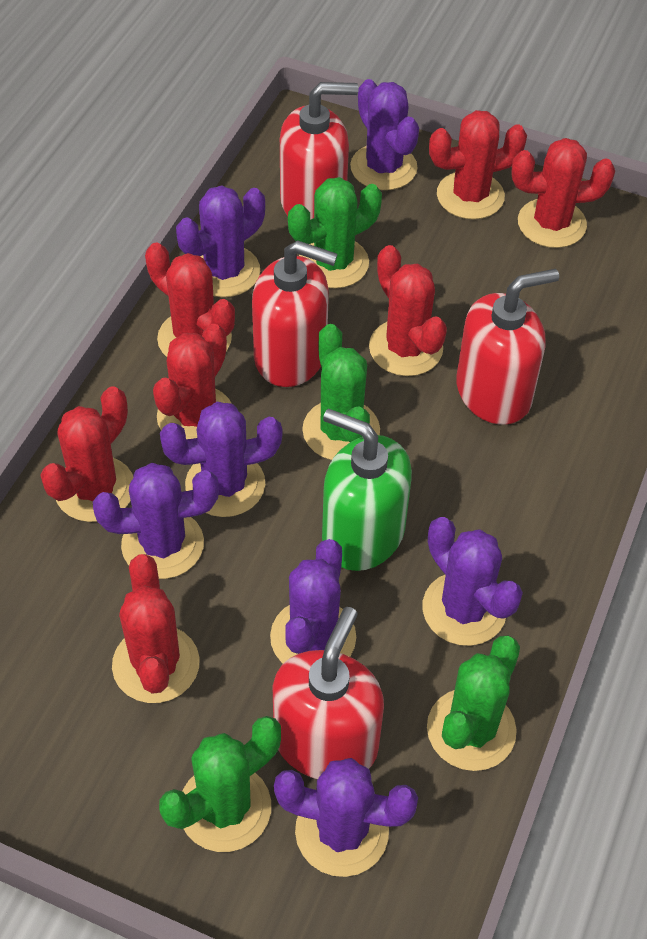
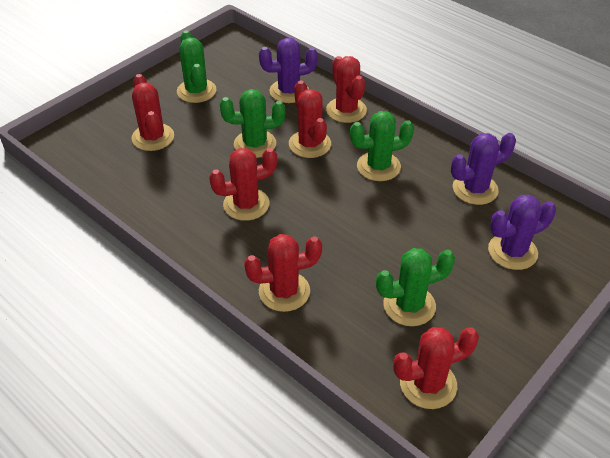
green soap dispenser: [322,408,412,571] = 1 -> none = 0
purple cactus: [93,463,219,579] [160,402,282,517] [176,185,265,297] [270,539,356,663] [274,758,418,877] [350,79,419,190] [423,517,523,646] = 7 -> [259,38,318,103] [451,133,516,205] [488,195,556,270] = 3
red cactus: [40,386,133,522] [112,554,200,703] [145,242,235,357] [153,324,232,439] [369,245,447,376] [429,110,527,219] [511,138,615,248] = 7 -> [132,74,174,151] [209,148,277,221] [244,234,322,312] [289,81,331,158] [326,56,367,123] [393,327,479,409] = 6
red soap dispenser: [252,240,338,387] [273,607,384,779] [280,82,359,220] [456,269,559,425] = 4 -> none = 0

